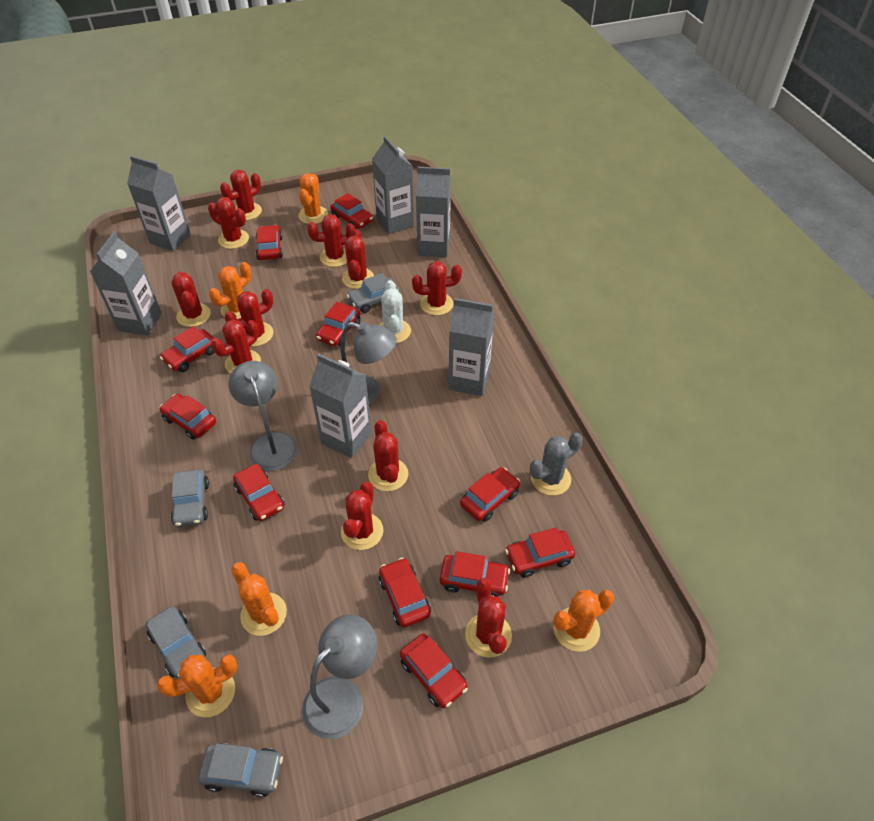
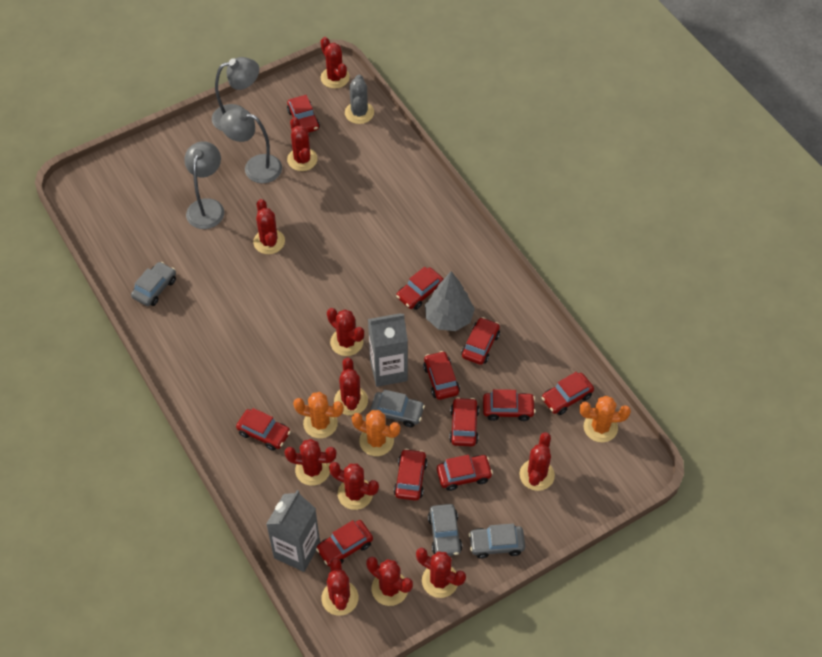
grey carton: [90,232,162,336] [127,156,191,251] [309,353,372,458] [372,136,414,234] [416,166,451,257] [448,298,495,396] = 6 -> [266,490,320,572] [368,313,408,387] = 2
grey tree: none = 0 -> [425,271,475,331] = 1
orange cactus: [157,655,238,717] [209,262,251,319] [231,562,287,636] [298,173,328,224] [554,590,614,652] = 5 -> [293,392,344,438] [352,410,400,456] [580,396,631,442] = 3
white cactus: [380,280,411,343] = 1 -> none = 0

